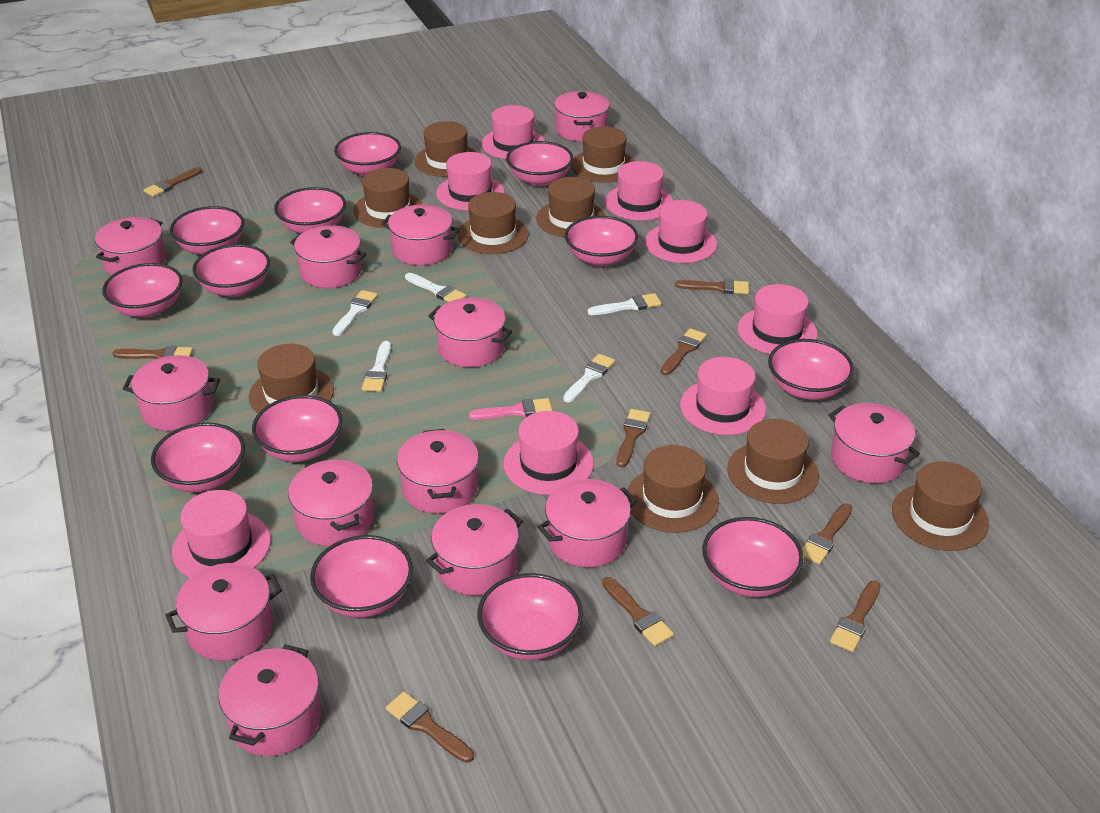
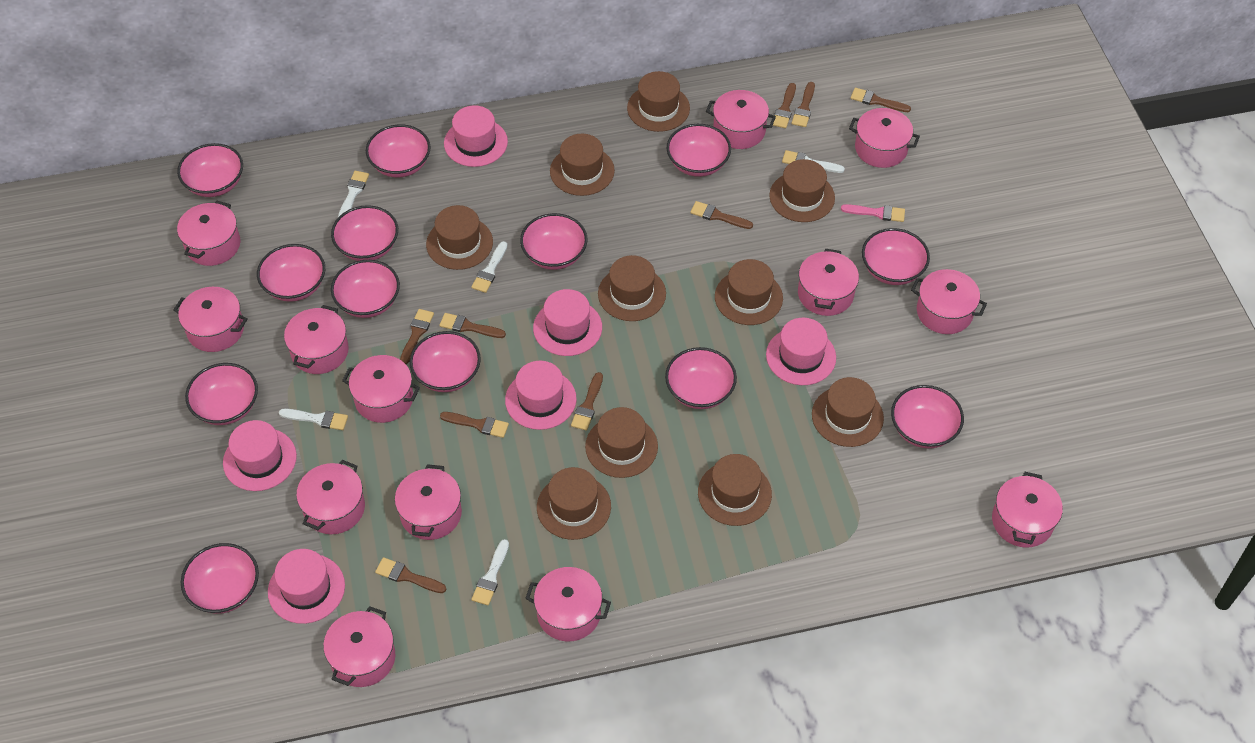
brown hat: [249,344,334,413] [353,168,422,228] [414,121,476,177] [457,192,529,254] [536,177,606,237] [571,126,635,183] [626,445,719,533] [727,419,819,504] [892,462,989,551] = 9 -> [426,205,493,270] [537,467,611,540] [550,134,615,196] [585,407,658,478] [598,255,666,321] [627,71,690,132] [698,454,772,526] [715,259,783,325] [769,159,835,222] [812,377,884,447] = 10
pink hat: [172,490,271,578] [436,152,504,210] [481,105,545,159] [504,411,594,495] [605,161,673,221] [645,200,717,263] [680,357,766,435] [737,284,818,354] = 8 -> [223,420,297,491] [268,549,345,624] [444,105,508,167] [505,361,577,430] [533,289,602,356] [766,318,836,385] = 6

